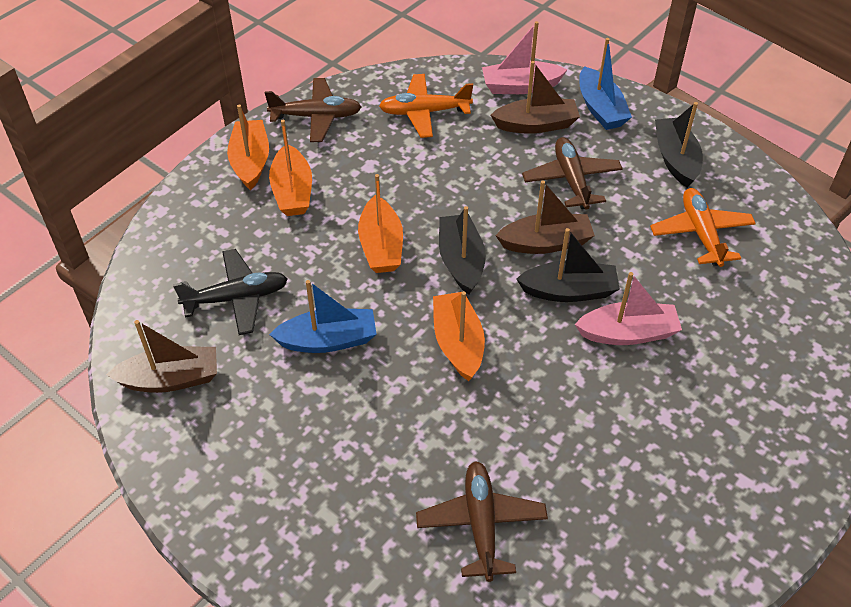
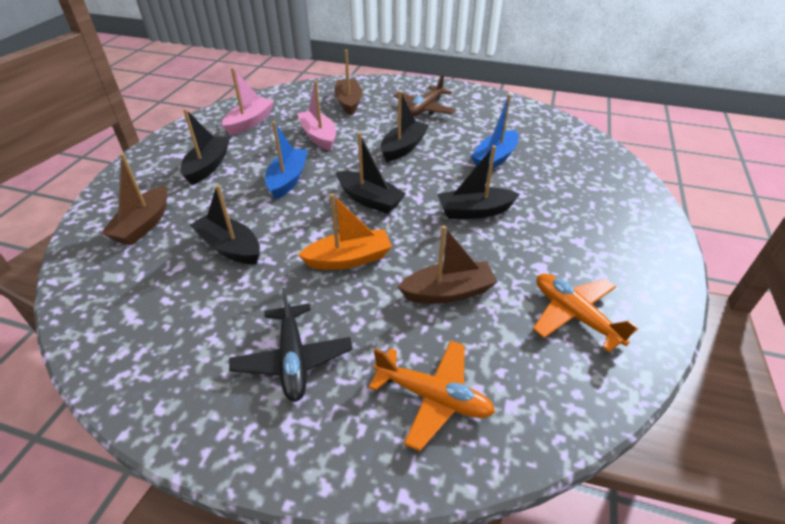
black boat: [439,206,486,295] [516,228,620,302] [655,102,703,188] = 3 -> [180,109,230,185] [190,185,260,264] [336,132,406,214] [380,91,429,162] [437,145,520,219] = 5
brown plane: [265,78,361,142] [416,461,548,582] [522,137,623,210] = 3 -> [394,74,456,117] = 1
orange boat: [227,104,269,190] [269,120,312,216] [358,174,403,273] [433,291,485,381] = 4 -> [298,194,392,270] = 1

